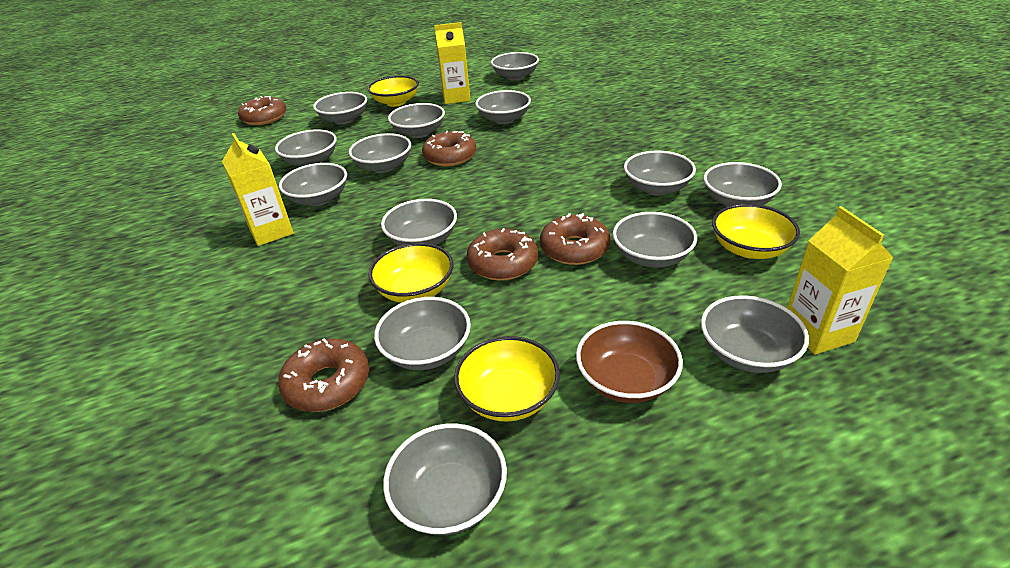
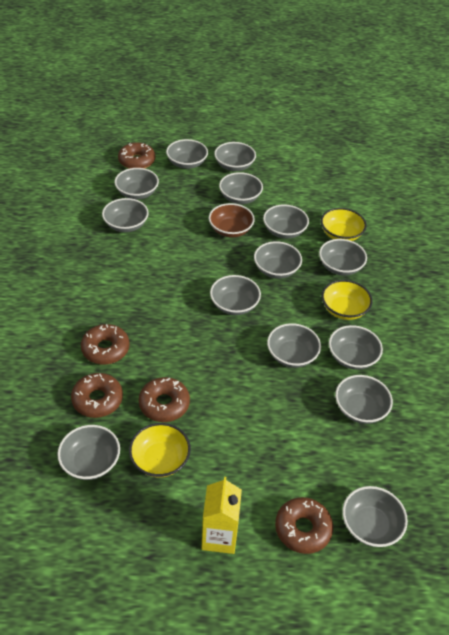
yellow bowl: [368,76,419,107] [368,243,454,303] [454,336,560,422] [712,204,800,259] = 4 -> [129,423,191,478] [321,208,367,241] [322,280,372,320] = 3
yellow carton: [222,133,294,246] [434,22,471,104] [787,206,893,355] = 3 -> [201,477,242,554] = 1

